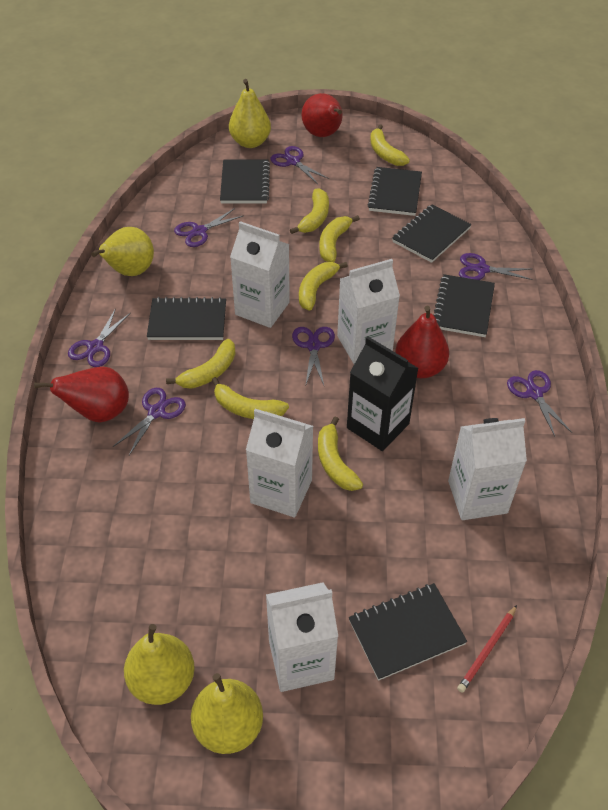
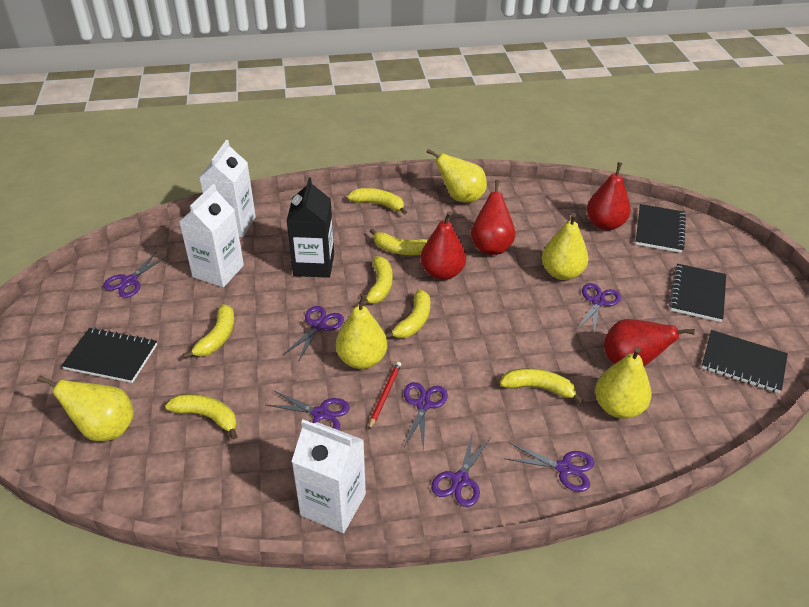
black notebook: [147,297,226,340] [220,159,270,203] [349,583,467,681] [368,167,422,216] [392,205,472,263] [434,274,495,337] = 6 -> [61,327,157,383] [635,204,686,253] [669,264,726,322] [701,330,788,393] = 4
red pear: [34,367,129,422] [301,93,343,137] [395,306,449,378] = 3 -> [420,211,466,280] [471,180,515,255] [587,162,631,231] [604,319,695,366] = 4
white carton: [230,221,290,328] [246,409,313,518] [266,582,338,692] [337,259,400,364] [448,418,527,520] = 5 -> [179,184,244,287] [199,140,256,238] [291,420,366,533] = 3
yellow pear: [91,227,154,276] [124,624,195,705] [191,673,263,754] [229,79,271,148] = 4 -> [37,376,134,441] [336,294,387,369] [426,149,487,203] [542,213,589,280] [595,347,652,419] = 5

